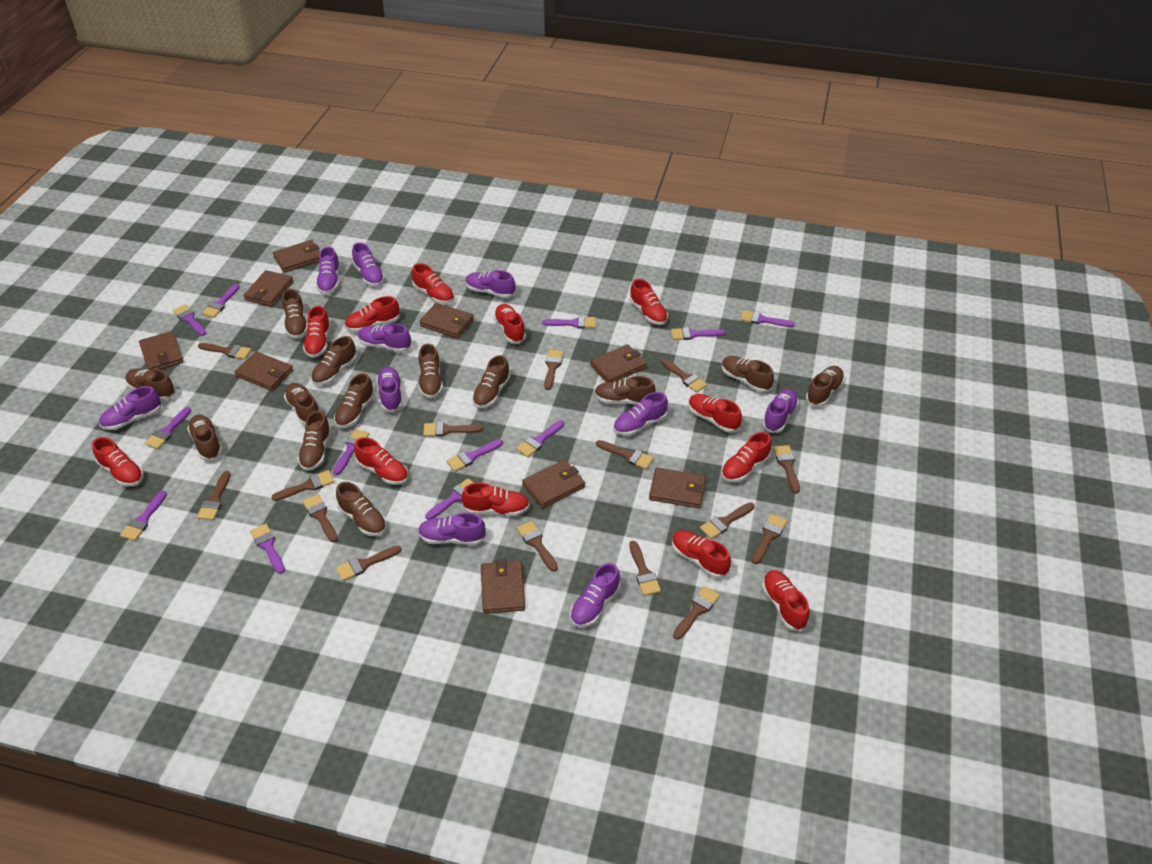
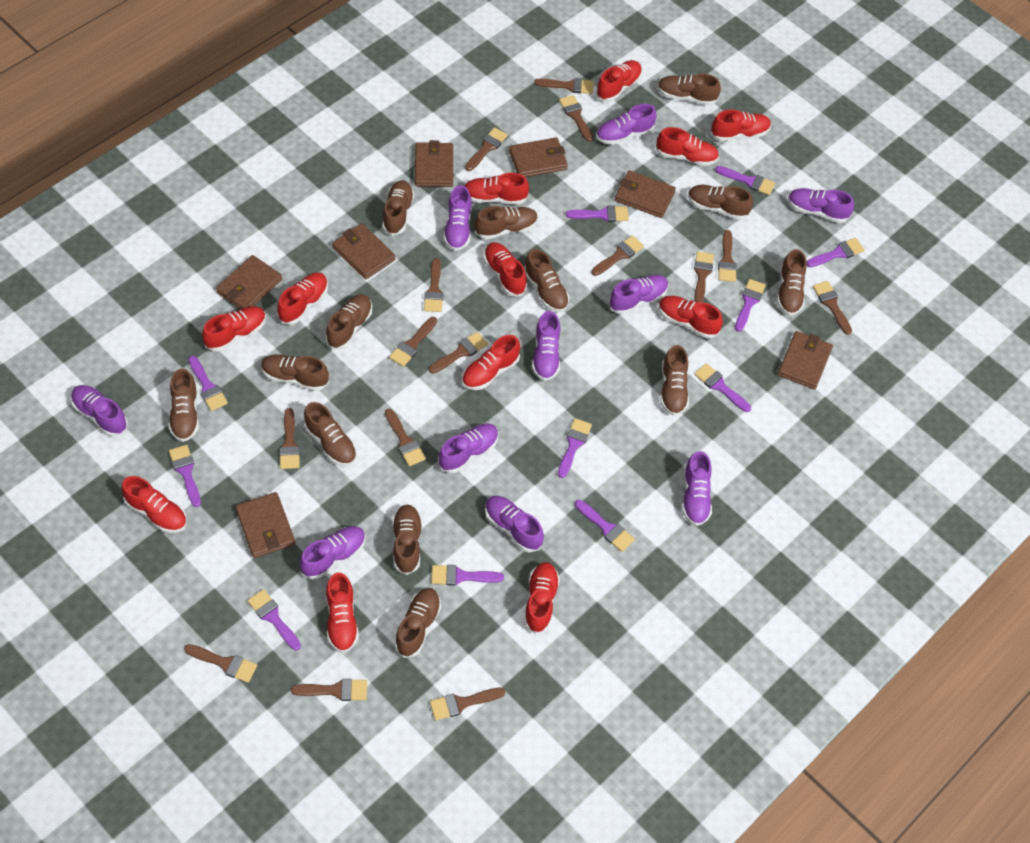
brown wallet: [139,331,183,370] [235,351,293,391] [243,270,294,306] [273,240,320,273] [419,303,474,338] [481,559,525,614] [522,459,585,508] [590,344,647,382] [649,468,706,508] = 9 -> [216,255,282,309] [235,492,295,558] [332,223,396,279] [415,140,453,187] [509,137,568,177] [615,170,676,218] [778,331,833,390] = 7
purple brush: [120,491,167,541] [145,407,191,449] [173,304,206,336] [202,284,240,318] [250,524,285,574] [333,429,369,475] [425,478,474,520] [446,439,503,472] [516,420,564,457] [542,316,596,329] [671,327,725,340] [740,310,795,327] = 12 -> [169,445,201,507] [188,356,228,411] [247,589,301,650] [431,565,504,586] [558,418,592,478] [566,205,629,222] [575,500,635,552] [694,363,751,412] [715,166,775,195] [735,279,766,332] [806,238,864,267] = 11

